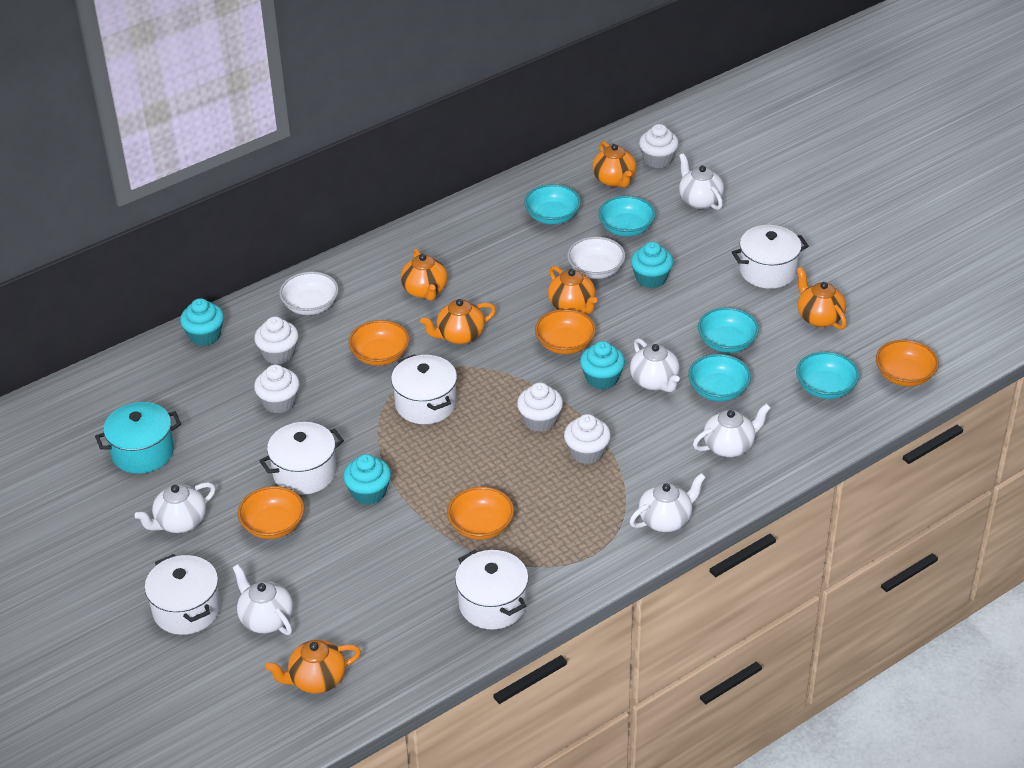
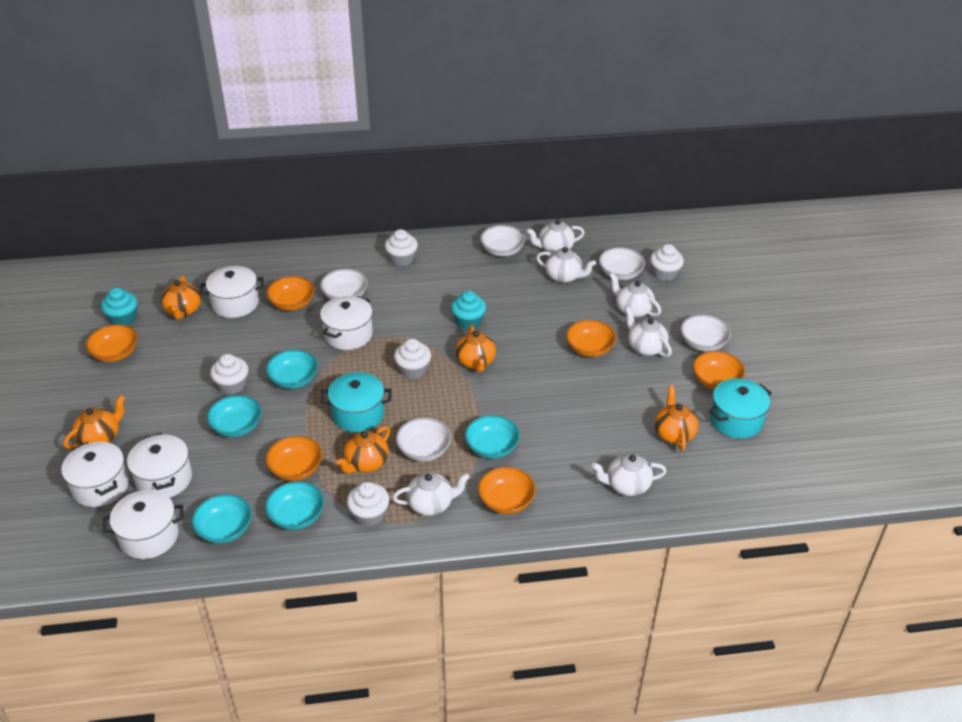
orange bowl: [238,486,304,539] [348,320,409,366] [447,487,514,540] [535,309,596,354] [876,340,939,387] = 5 -> [86,324,138,362] [266,276,315,311] [266,436,323,481] [478,467,536,514] [566,320,616,357] [693,351,745,389] = 6
orange teapot: [265,640,361,694] [401,248,448,301] [420,299,496,344] [548,266,597,314] [592,141,636,188] [797,267,847,330] = 6 -> [64,395,125,450] [161,275,201,320] [336,426,391,473] [456,325,496,372] [654,386,699,451] = 5
turquoise cupcake: [180,298,224,346] [343,454,391,505] [580,341,625,390] [631,242,673,288] = 4 -> [101,288,138,325] [451,291,486,330] = 2
turquoise pot: [95,402,181,474] = 1 -> [321,372,392,432] [709,378,772,439] = 2
white bowl: [279,271,339,315] [567,237,625,279] = 2 -> [320,269,368,300] [396,418,451,462] [480,225,525,256] [599,247,645,280] [681,315,731,352] = 5

